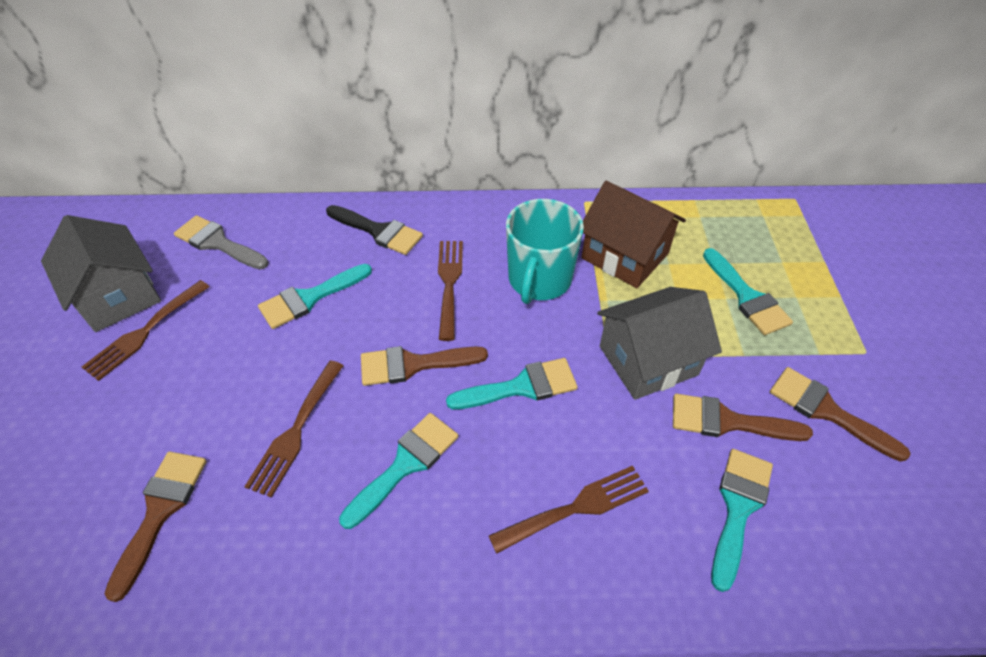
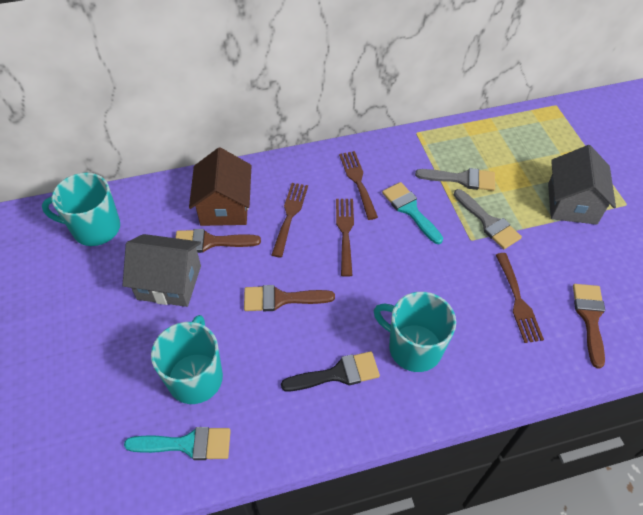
brown brush: [104,452,207,602] [361,346,488,386] [673,394,813,441] [770,367,910,462] = 4 -> [176,229,261,253] [244,285,335,311] [573,284,605,369] = 3
grey brush: [174,215,268,270] = 1 -> [415,168,495,191] [454,189,522,249] = 2
turquoise brush: [258,264,372,329] [339,413,458,529] [446,358,578,410] [703,248,793,335] [711,449,773,592] = 5 -> [124,427,231,460] [382,182,443,244] = 2
turquoise mug: [506,199,584,304] = 1 -> [42,173,120,246] [151,315,223,404] [373,292,456,372] = 3

